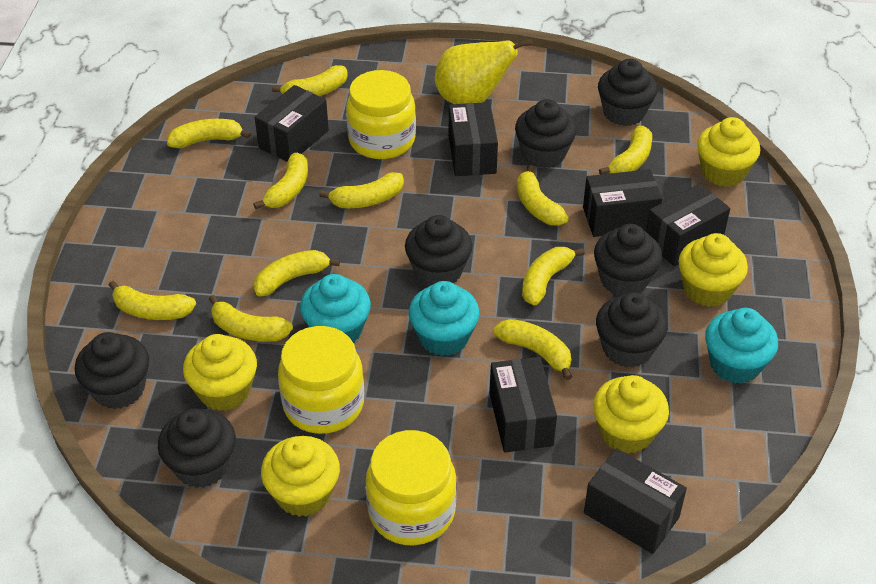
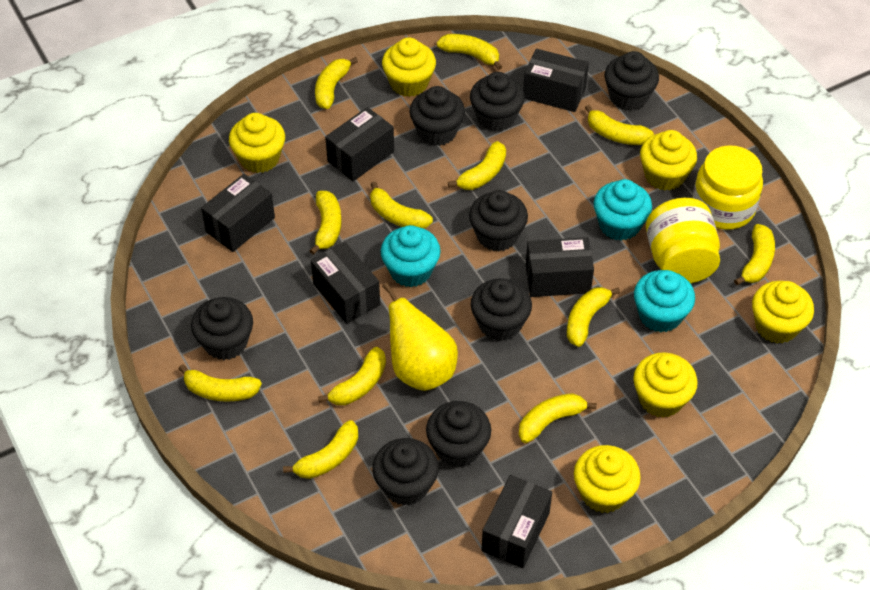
black cupcake: [75,332,149,409] [158,409,236,488] [405,215,472,286] [515,99,577,168] [594,224,662,296] [596,292,668,368] [598,59,658,126] = 7 -> [191,297,253,360] [372,438,439,506] [409,86,465,146] [426,401,491,467] [469,190,528,252] [470,72,525,132] [471,278,532,341] [605,51,659,111] = 8
yellow banana: [109,281,196,320] [167,119,251,148] [209,295,293,342] [253,153,308,209] [253,250,340,296] [272,65,348,96] [319,172,404,208] [493,319,572,380] [517,165,569,226] [522,247,585,306] [599,126,652,175] = 11 -> [178,364,262,402] [283,420,358,479] [310,191,342,255] [315,57,358,109] [318,347,386,405] [370,182,433,228] [437,34,502,70] [448,141,506,190] [519,393,597,443] [567,287,620,347] [585,105,654,145] [734,224,775,285] = 12
yellow cupcake: [183,334,257,411] [261,436,340,517] [593,375,669,454] [679,233,748,307] [697,117,760,187] = 5 -> [229,113,285,173] [382,37,436,97] [574,445,641,513] [634,352,698,418] [640,130,697,191] [752,281,814,343] = 6
yellow jar: [278,326,364,434] [346,70,416,159] [366,430,457,546] = 3 -> [646,198,720,283] [693,145,763,230] = 2

